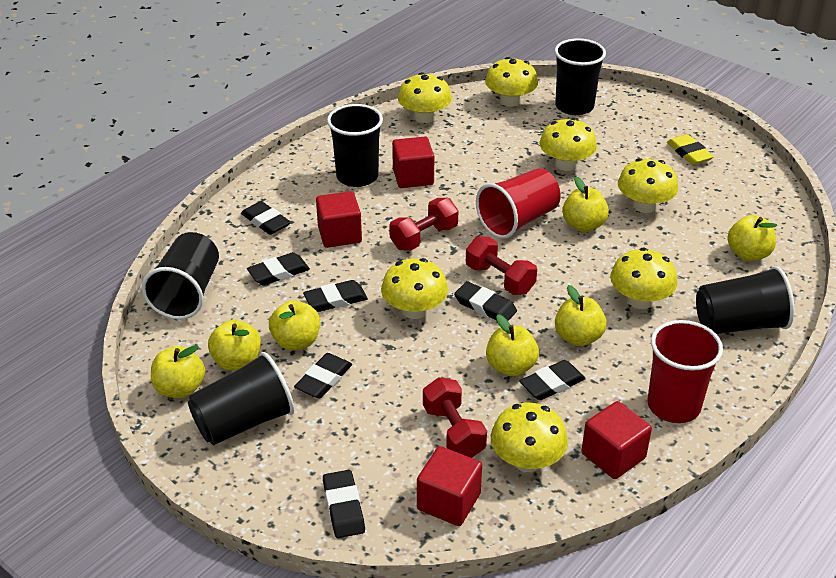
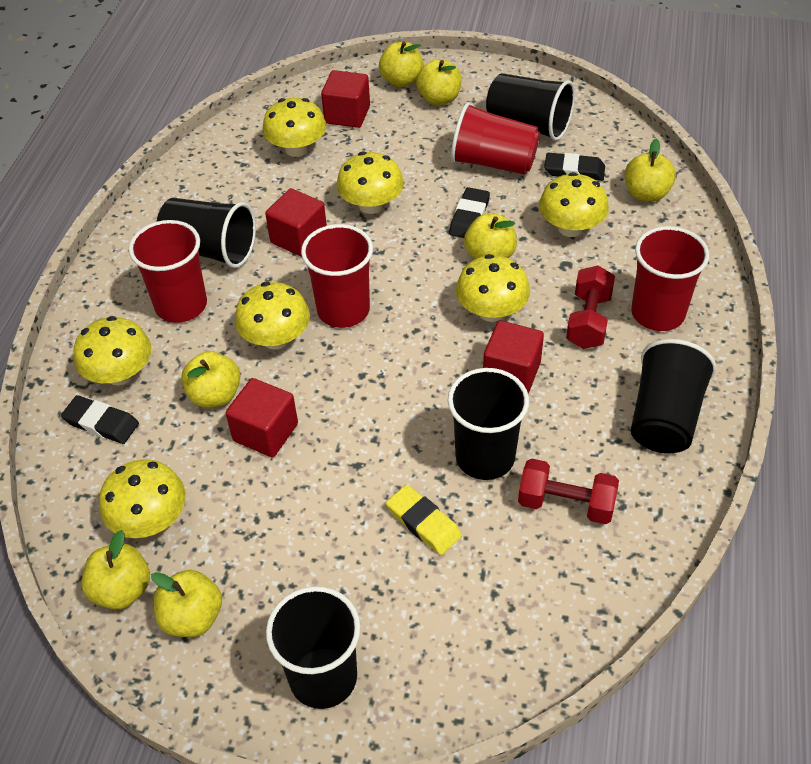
black eraser: [241,201,291,235] [247,252,310,286] [294,353,352,399] [303,280,368,312] [323,470,365,538] [454,281,517,321] [520,360,586,400] = 7 -> [61,395,139,444] [449,187,490,238] [544,153,605,181] = 3
red cup: [476,168,561,239] [648,320,723,423] = 2 -> [129,220,207,323] [301,224,373,328] [451,102,540,175] [631,226,709,331] = 4
red dumbbell: [389,198,458,251] [423,377,487,458] [466,236,537,295] = 3 -> [518,458,619,524] [566,266,615,349] = 2

